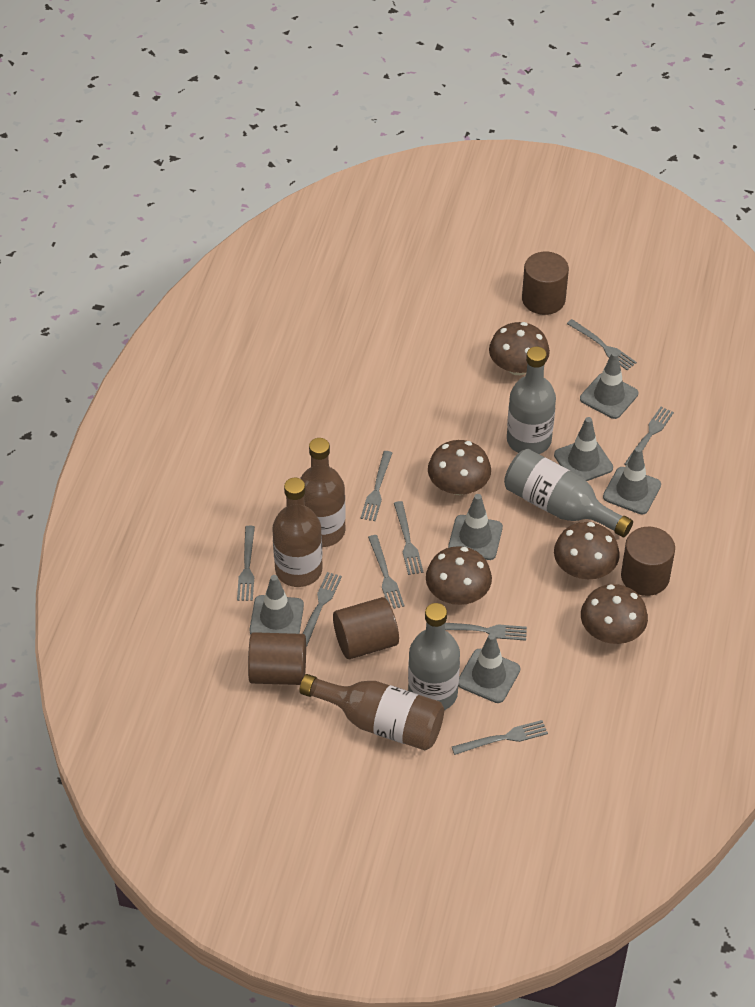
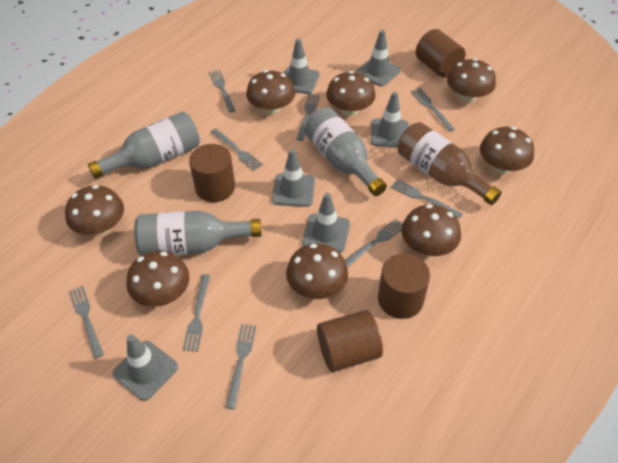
brown bottle: [272,478,323,587] [299,674,444,750] [300,438,346,547] = 3 -> [398,122,502,205] = 1
brown mushroom: [426,546,492,605] [428,440,491,495] [489,322,550,375] [554,522,620,579] [581,584,648,644] = 5 -> [65,185,124,235] [127,250,189,307] [246,70,295,115] [286,243,348,299] [326,71,376,116] [401,204,461,256] [447,58,496,103] [480,127,534,174] = 8

